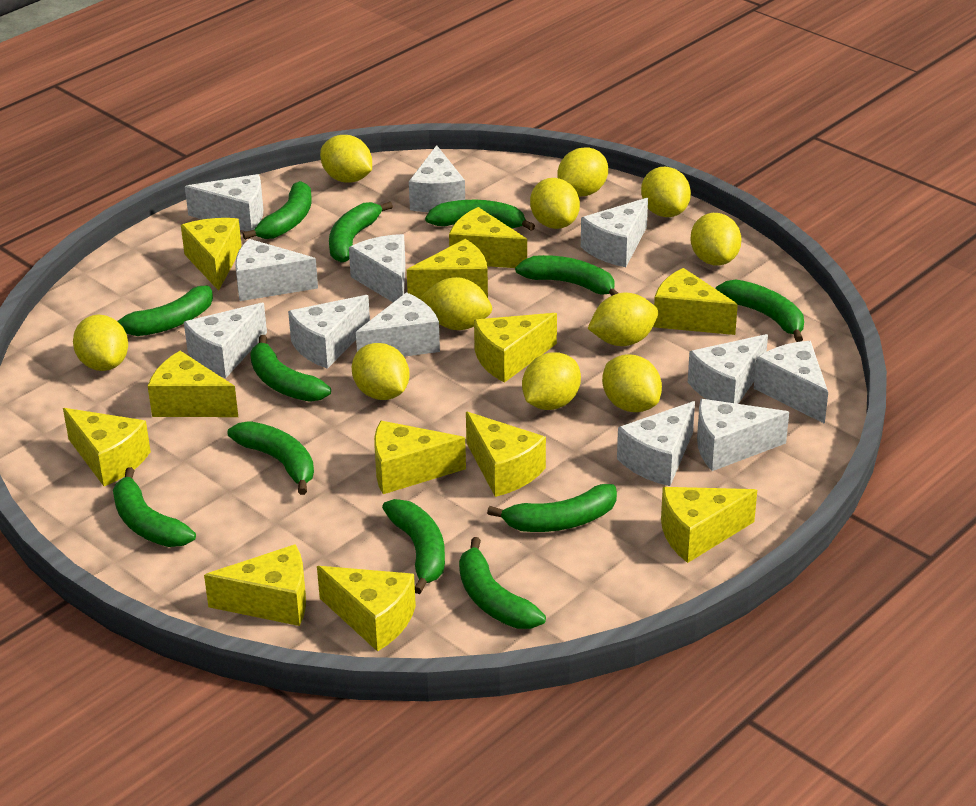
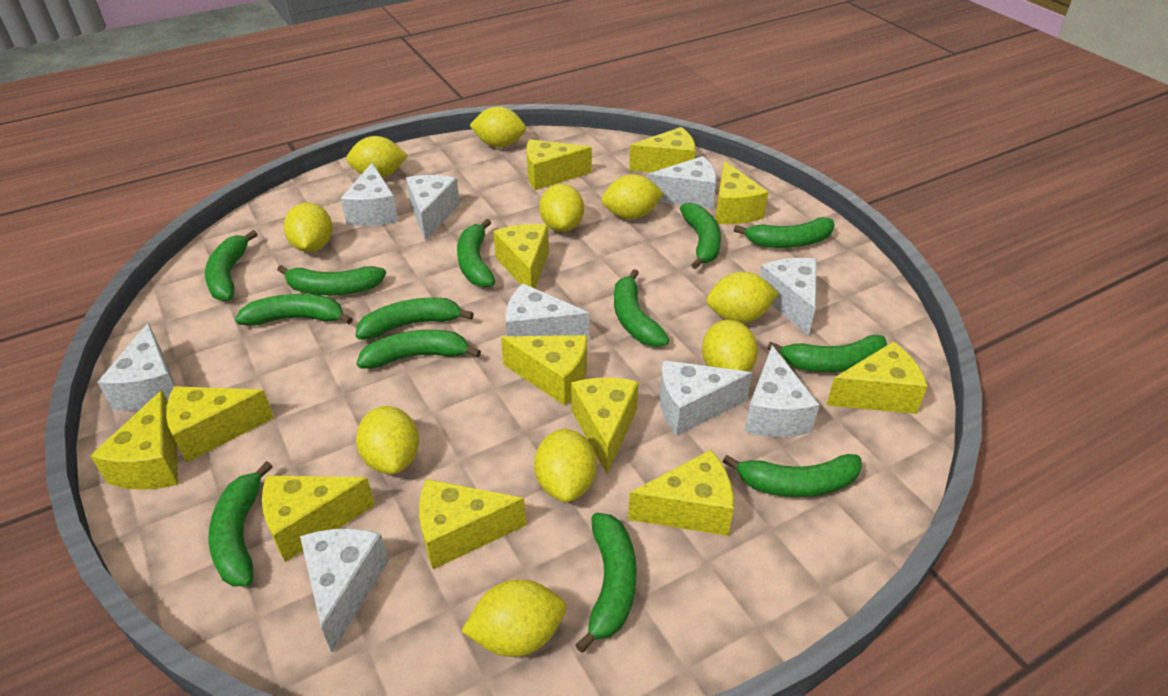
green banana: [113,467,196,547] [117,285,213,336] [228,421,314,495] [242,181,312,240] [250,335,331,402] [329,201,393,263] [382,499,445,594] [425,200,535,231] [459,537,546,629] [487,484,617,532] [515,255,618,296] [716,280,804,342] = 12 -> [205,230,258,301] [208,461,273,587] [235,294,353,326] [277,265,386,295] [356,297,474,340] [357,330,481,369] [457,219,495,287] [575,513,637,653] [614,269,669,347] [680,203,721,269] [723,454,862,497] [734,217,835,248] [768,335,887,372] = 13
white cheese: [184,303,267,378] [185,174,263,231] [235,239,318,301] [288,295,370,369] [349,234,405,302] [356,292,440,357] [409,145,465,212] [581,198,648,267] [617,401,695,486] [688,334,768,404] [697,399,789,471] [754,341,828,424] = 12 -> [97,323,175,411] [300,528,388,653] [341,163,399,226] [406,175,460,241] [506,284,589,341] [648,156,716,209] [659,360,752,435] [744,345,819,437] [760,258,817,336] = 9
yellow lemon: [73,314,128,371] [320,135,372,182] [352,343,410,400] [420,277,492,330] [522,352,581,410] [530,178,580,229] [557,147,608,197] [587,293,658,346] [602,354,662,412] [641,167,691,217] [690,213,742,266] = 11 -> [284,202,333,252] [346,136,408,178] [356,406,419,474] [461,579,566,657] [470,106,526,147] [534,429,597,502] [539,184,584,232] [601,174,664,219] [702,320,758,372] [707,272,779,323] = 10

